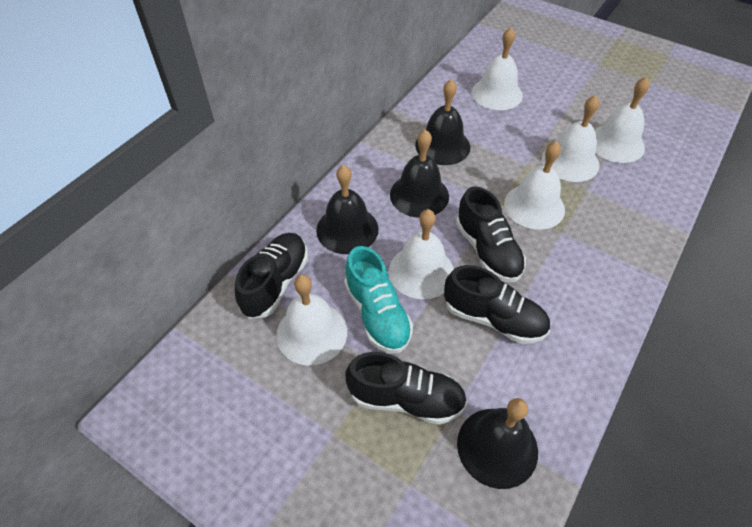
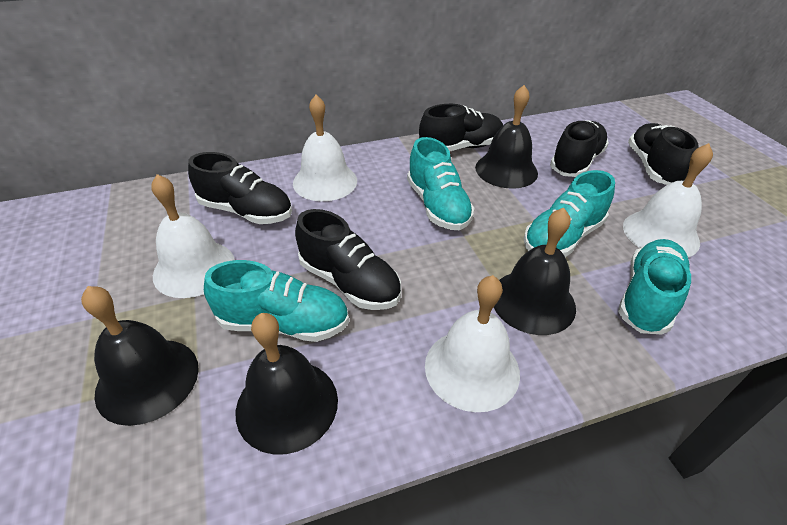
black shoe: [235,233,308,318] [345,352,467,425] [444,265,550,344] [456,186,526,282] = 4 -> [188,152,292,224] [295,209,401,310] [419,104,503,151] [550,120,609,177] [628,123,699,185] = 5
turquoise shoe: [344,246,413,353] = 1 -> [204,260,349,342] [407,137,474,230] [524,170,615,257] [618,239,691,335] = 4
white bell: [276,274,347,366] [389,209,454,299] [472,27,523,110] [504,141,565,230] [542,95,599,182] [595,77,650,163] = 6 -> [151,174,235,298] [293,95,357,201] [425,275,520,412] [623,143,713,257] = 4

